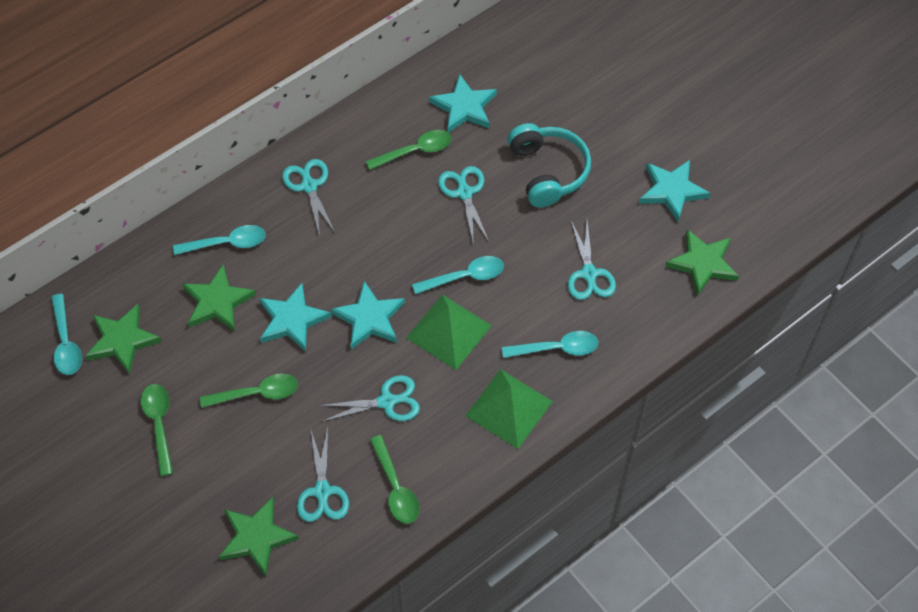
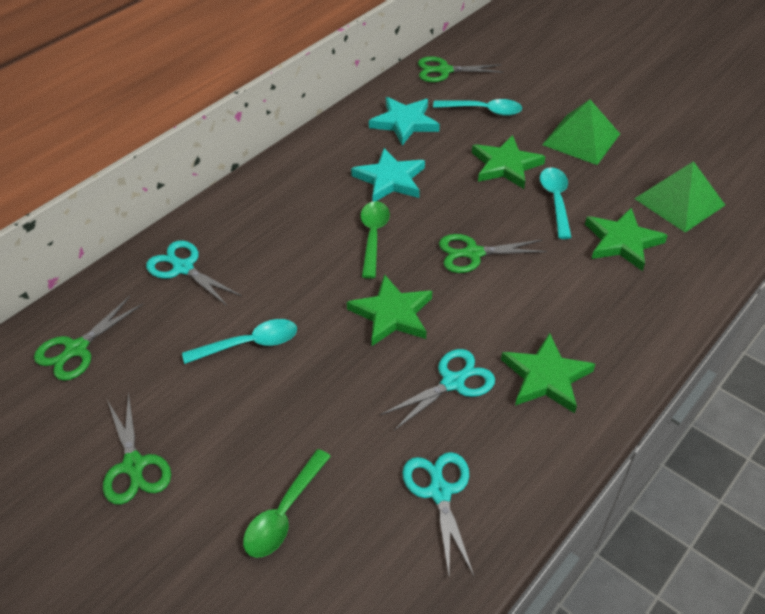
green scissors: none = 0 -> [34,296,143,381] [103,392,171,505] [418,56,503,82] [439,234,547,273] = 4
green spoon: [141,384,173,476] [200,373,298,408] [366,130,452,170] [370,435,420,524] = 4 -> [243,449,331,558] [360,201,390,279] = 2
turquoise headphones: [508,123,591,207] = 1 -> none = 0
turquoise scissors: [282,159,336,237] [297,427,349,522] [318,375,420,422] [438,166,489,242] [568,220,616,300] = 5 -> [146,240,242,307] [380,349,495,431] [402,452,474,576] = 3
turquoise spoon: [51,294,82,375] [173,225,266,255] [412,256,504,294] [502,331,598,358] = 4 -> [182,319,297,364] [433,99,522,116] [540,167,572,239] = 3
turquoise star: [259,283,331,352] [331,281,405,349] [429,74,497,133] [639,160,710,222] = 4 -> [351,148,425,202] [369,97,440,146] = 2

